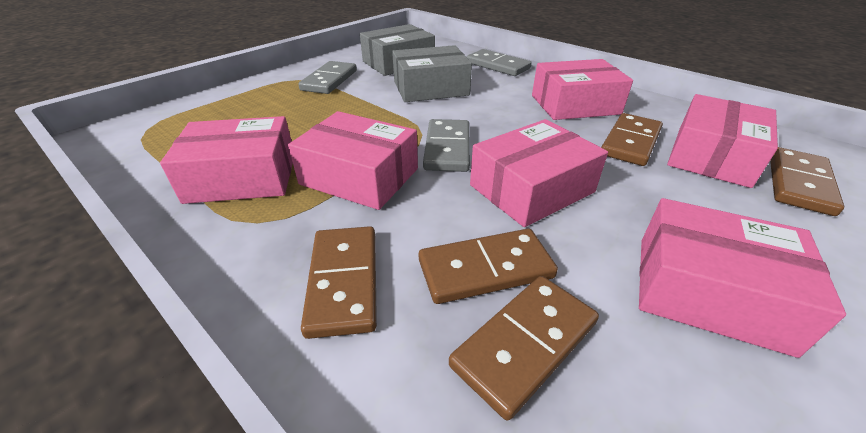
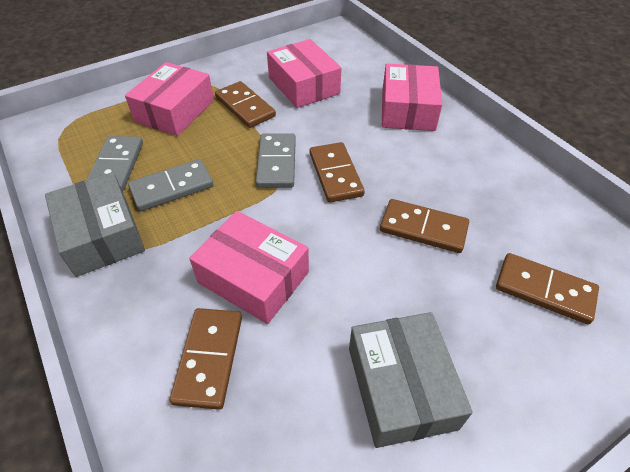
pink box: [160,116,293,204] [288,111,418,210] [470,119,608,227] [532,59,633,120] [639,198,846,358] [667,94,778,188] = 6 -> [125,62,214,136] [189,211,309,324] [267,39,341,108] [382,64,442,131] = 4

